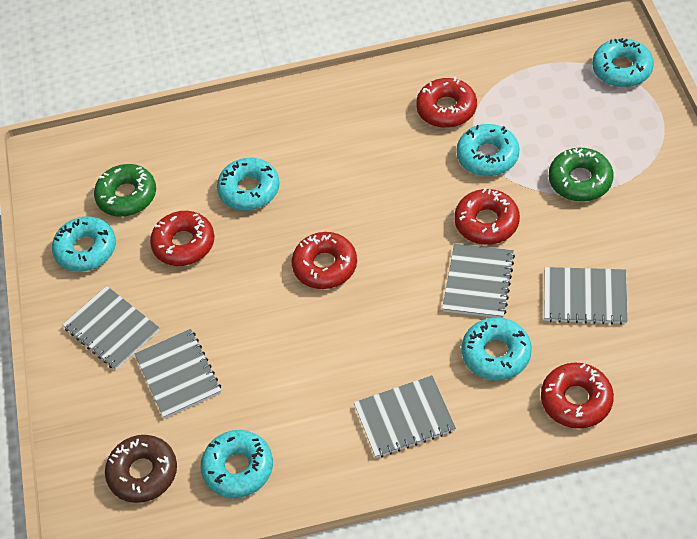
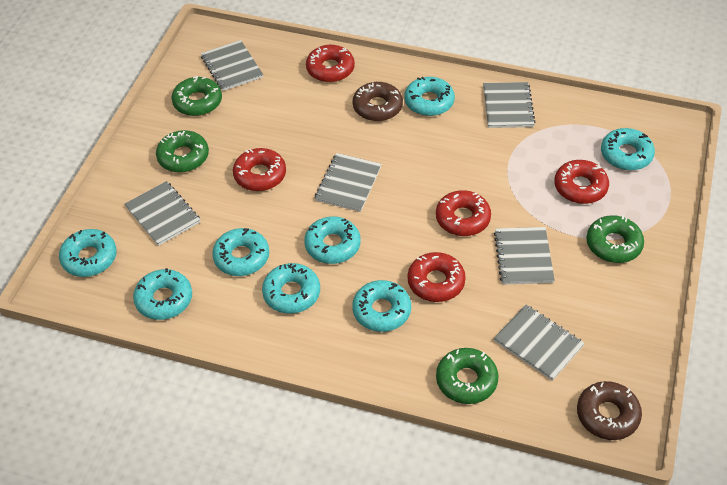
brown donut: [105,435,177,503] = 1 -> [353,82,403,121] [577,381,642,440] = 2
green donut: [94,164,156,217] [549,148,614,202] = 2 -> [156,130,209,173] [172,76,222,116] [436,348,499,404] [586,215,644,263] = 4
grey notebook: [62,286,160,370] [134,329,221,419] [354,375,456,458] [442,244,515,318] [544,267,628,325] = 5 -> [125,181,200,246] [201,40,263,91] [315,153,381,212] [483,82,535,128] [494,227,555,285] [494,305,585,381] = 6
turquoise donut: [52,216,116,272] [201,430,273,498] [217,158,280,211] [456,124,519,176] [461,317,532,380] [592,38,654,87] = 6 -> [59,229,117,277] [133,268,192,320] [212,228,269,276] [262,263,320,313] [304,216,361,264] [352,280,411,332] [404,77,455,116] [601,128,655,170] = 8

